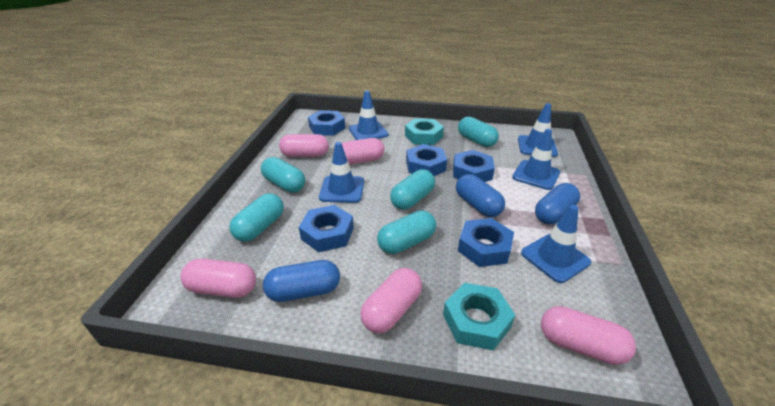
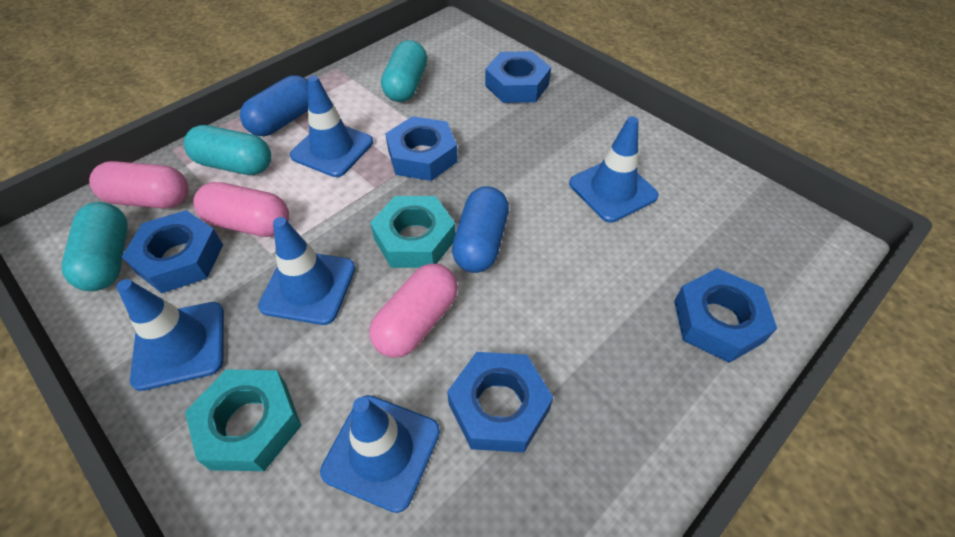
blue capsule: [263,260,340,302] [456,174,505,217] [535,183,580,225] = 3 -> [240,75,308,136] [452,186,509,273] = 2
pink capsule: [180,259,256,298] [279,134,329,157] [342,138,384,165] [360,268,422,333] [541,306,636,365] = 5 -> [89,161,188,208] [193,182,289,237] [369,263,458,358] = 3
turquoise capsule: [230,193,284,242] [261,157,305,193] [377,210,436,254] [390,169,435,210] [458,117,499,147] = 5 -> [62,202,127,291] [184,125,271,175] [381,40,427,102] = 3

